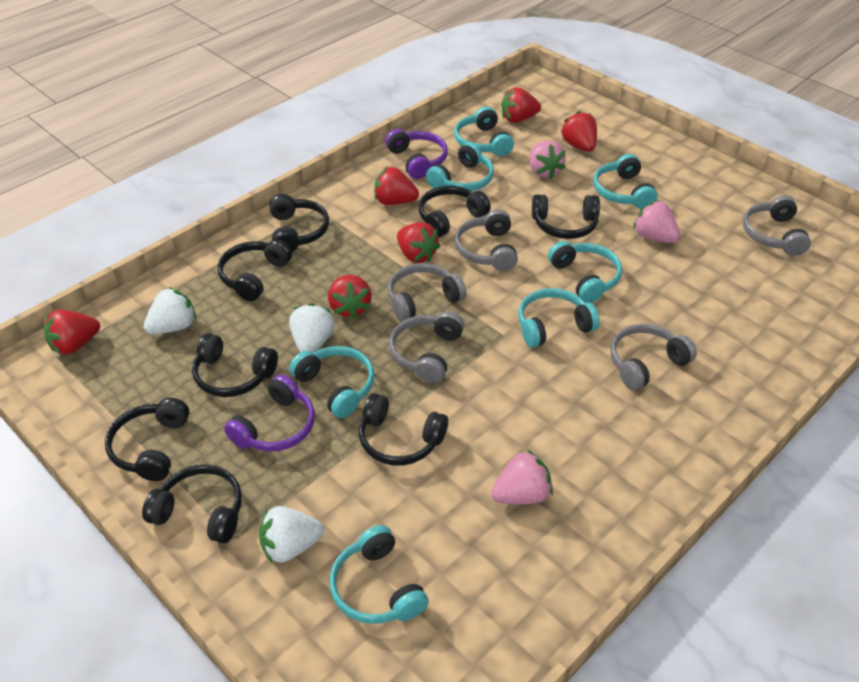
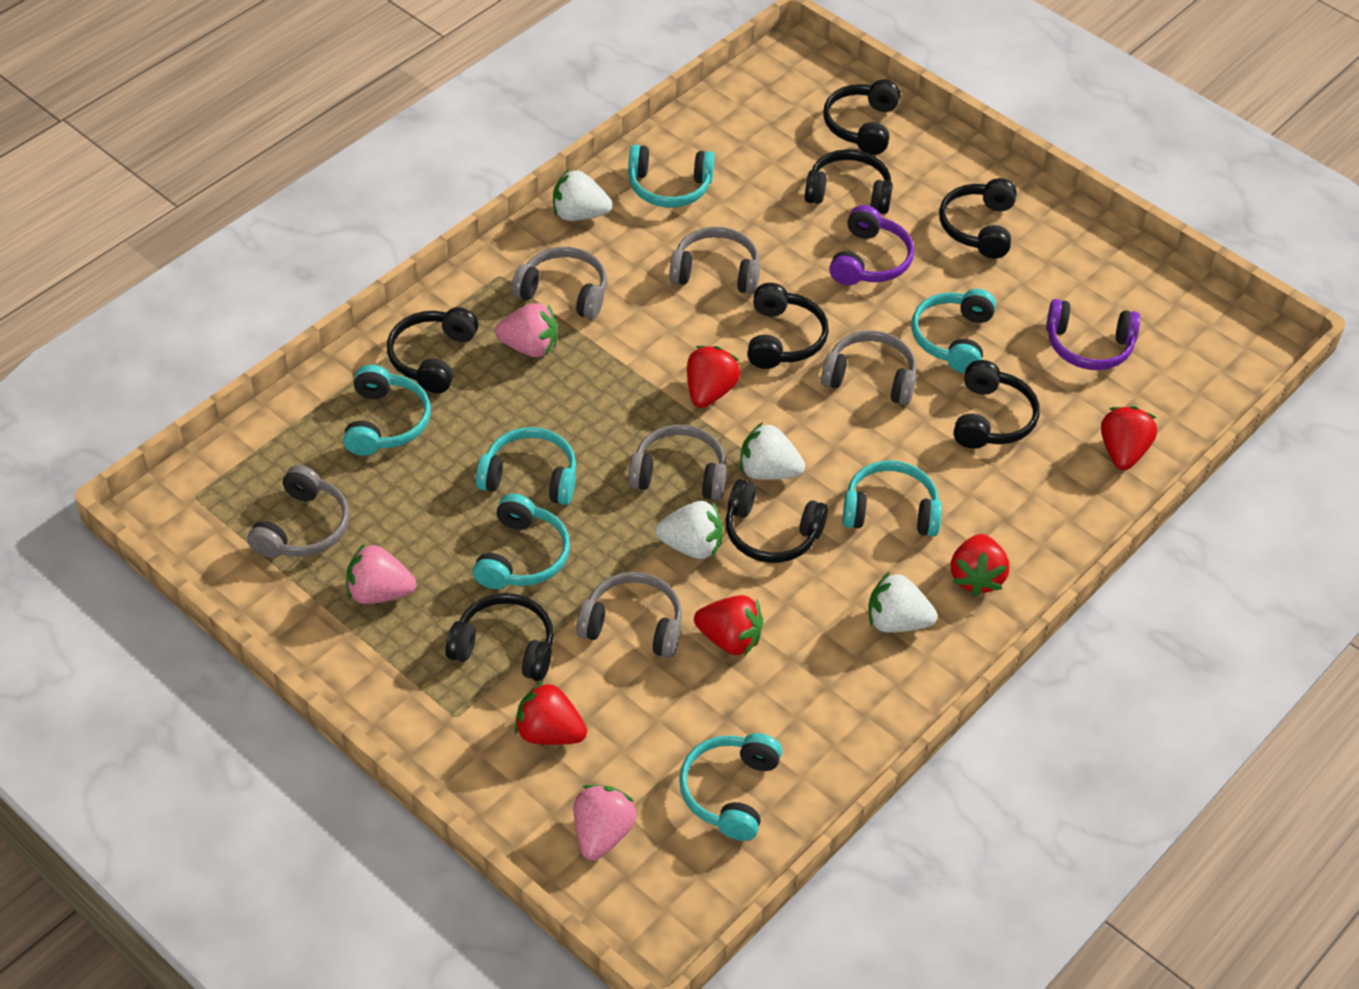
grey headphones: [388,263,466,322] [389,312,464,383] [455,209,518,271] [610,324,697,390] [743,196,811,256] = 5 -> [247,465,349,558] [511,247,607,319] [576,572,682,658] [628,424,727,500] [669,227,760,294] [821,330,917,405] = 6
red strawberry: [44,310,100,355] [328,275,372,319] [374,167,419,205] [397,222,440,263] [501,87,541,123] [560,111,597,152] = 6 -> [515,681,587,745] [687,346,740,408] [694,595,763,656] [951,534,1009,596] [1101,406,1157,470] = 5
white strawberry: [144,287,196,335] [259,506,324,563] [289,303,334,353] = 3 -> [553,169,612,221] [655,501,723,559] [740,422,805,480] [868,572,937,633] = 4

